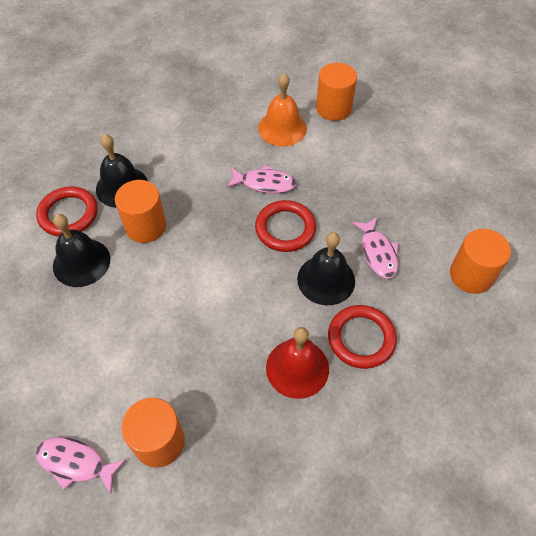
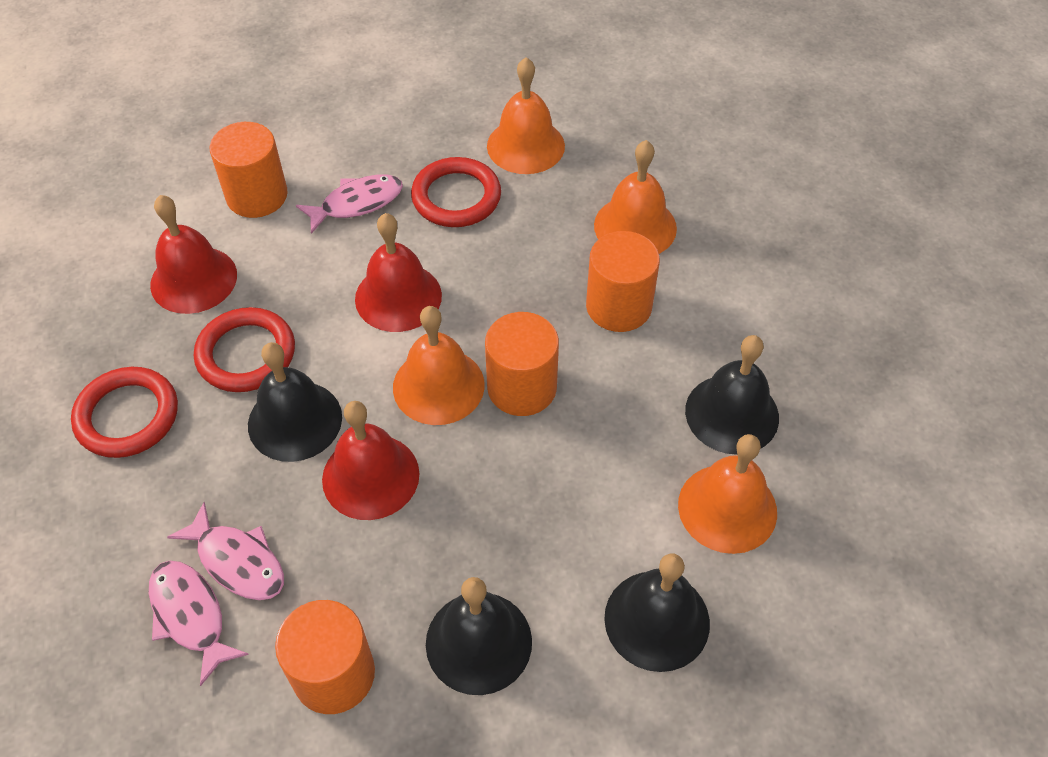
black bell: [53,214,110,287] [96,134,148,208] [297,232,355,305] = 3 -> [248,342,342,462] [426,577,532,695] [604,554,710,672] [685,335,779,455] = 4
orange bell: [258,73,307,147] = 1 -> [393,306,485,425] [487,57,565,174] [594,140,677,254] [678,434,777,554] = 4
red bell: [266,327,329,399] = 1 -> [150,195,237,314] [322,401,420,520] [355,213,442,332] = 3

